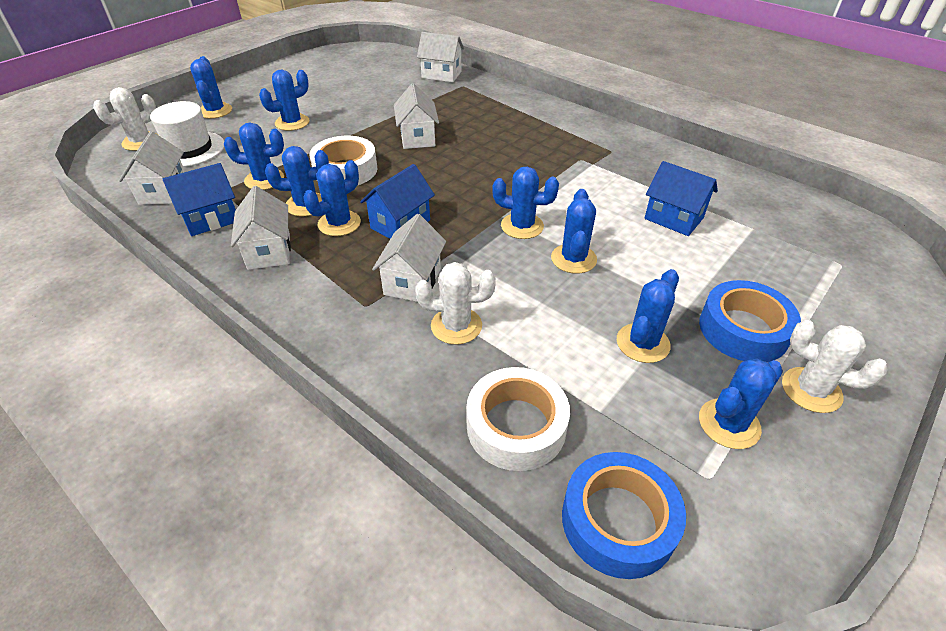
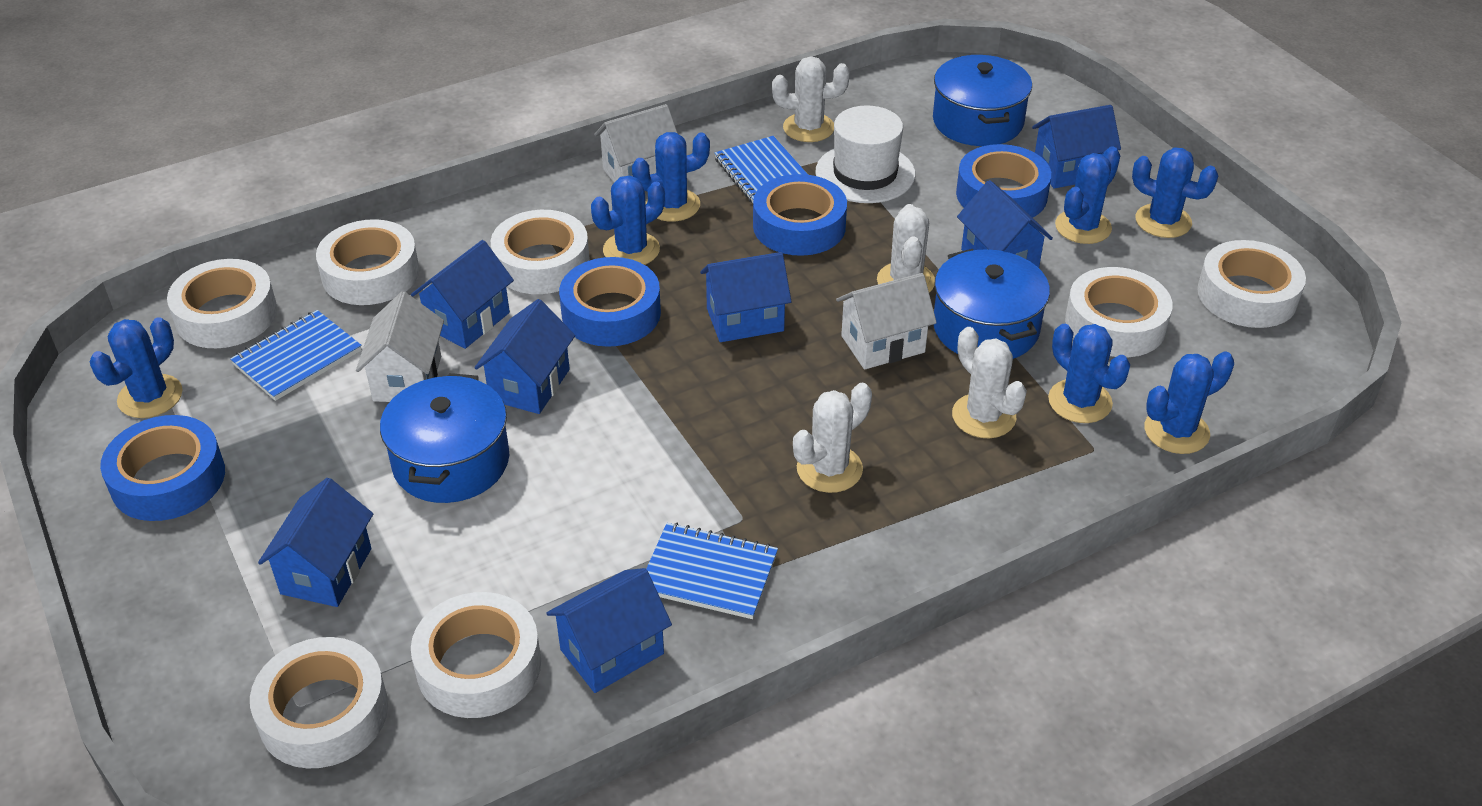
blue cactus: [190,56,232,119] [224,122,284,190] [259,70,310,131] [265,146,329,216] [303,160,361,236] [492,166,559,239] [551,189,597,274] [617,269,679,363] [699,359,783,449] = 9 -> [90,317,183,418] [591,175,665,265] [632,132,710,222] [1048,324,1130,423] [1055,146,1121,244] [1132,148,1218,238] [1144,351,1234,454] = 7
blue house: [162,163,236,236] [360,164,435,239] [644,161,718,236] = 3 -> [258,478,373,607] [411,240,514,349] [475,299,575,414] [547,568,672,693] [700,252,791,342] [957,180,1053,268] [1032,105,1121,189] = 7
blue notebook: none = 0 -> [230,310,362,401] [646,523,778,619] [715,136,808,203] = 3
blue pot: none = 0 -> [380,373,509,503] [933,55,1032,146] [933,249,1050,359] = 3
blue tape: [562,452,686,579] [699,280,801,362] = 2 -> [100,415,225,521] [559,257,661,347] [753,174,847,256] [956,144,1051,218] = 4
white cactus: [93,87,158,151] [415,262,496,345] [782,320,887,413] = 3 -> [772,57,850,142] [793,383,872,493] [877,204,935,293] [952,327,1027,438] = 4
white house: [119,131,185,205] [231,186,291,270] [372,214,446,302] [394,83,439,149] [417,32,464,82] = 5 -> [356,292,444,402] [594,104,678,182] [836,273,937,369] = 3
white tape: [309,136,377,185] [466,367,570,471] = 2 -> [167,259,277,348] [250,637,388,769] [316,219,419,305] [411,592,541,718] [491,210,590,294] [1065,267,1173,357] [1197,240,1306,328] = 7

